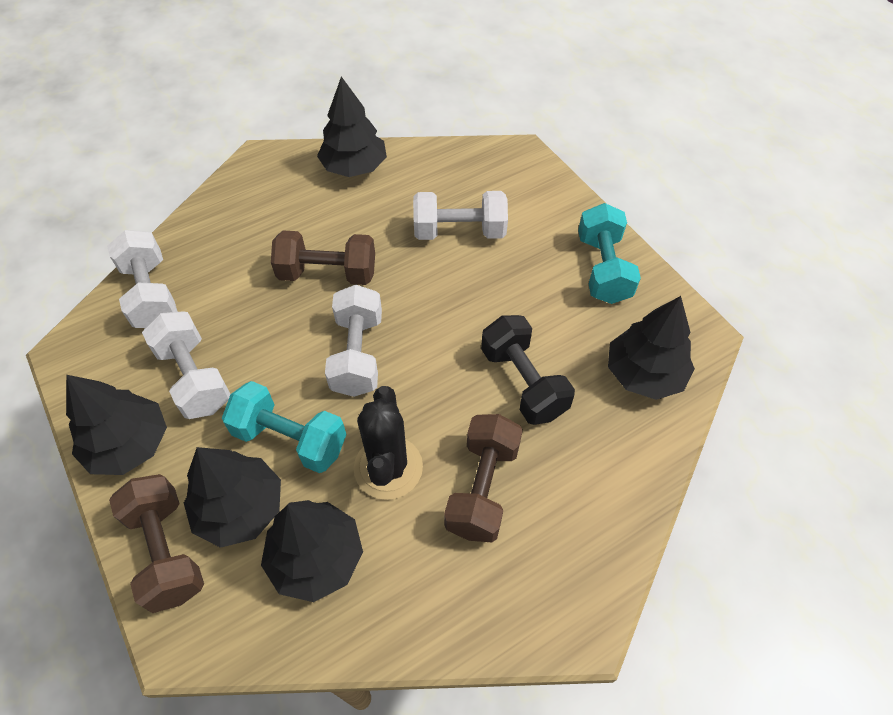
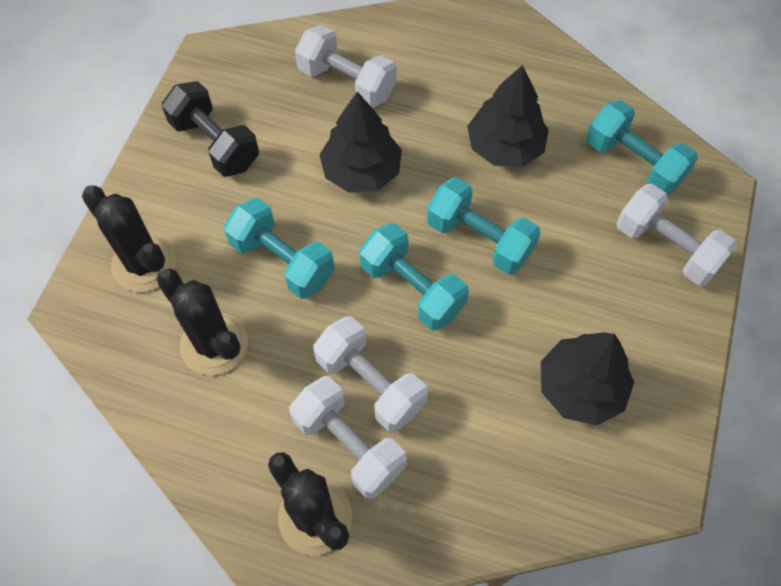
black cactus: [354,386,423,500] = 1 -> [82,185,176,292] [157,268,248,375] [268,452,352,555] = 3
black tree: [66,375,167,475] [184,447,281,548] [261,500,363,602] [317,76,387,177] [608,296,695,400] = 5 -> [319,91,402,193] [467,65,549,167] [541,332,634,426] = 3
brown dumbbell: [109,474,204,613] [271,231,375,285] [444,414,523,543] = 3 -> none = 0
turquoise dumbbell: [222,381,346,473] [578,203,641,304] = 2 -> [224,198,335,299] [359,223,469,330] [427,177,541,275] [586,100,698,195] = 4

